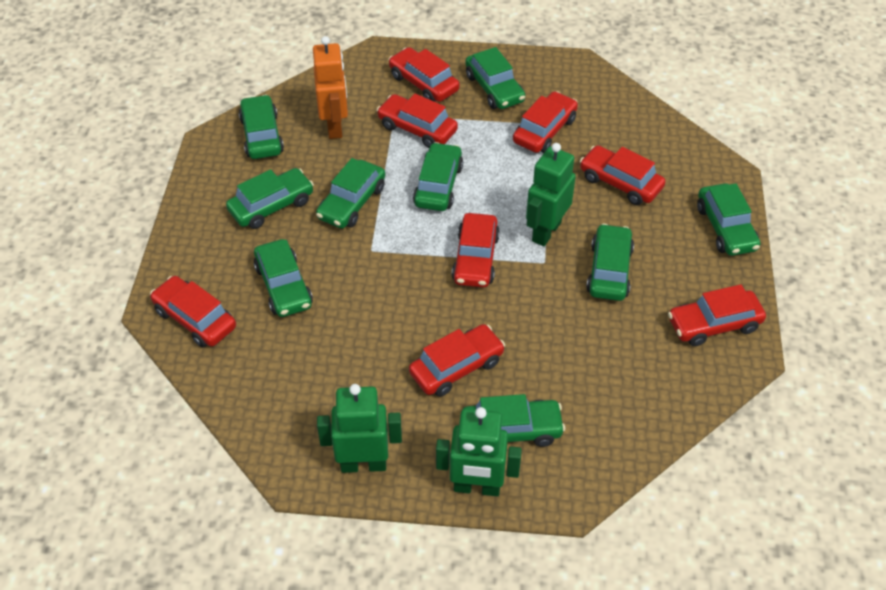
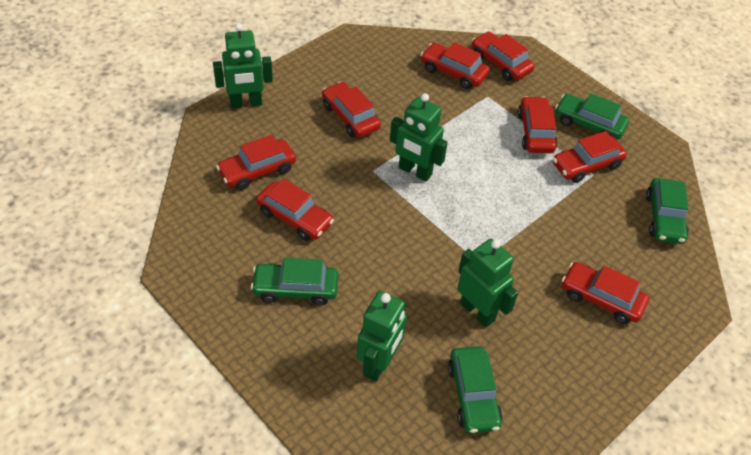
green car: [226,168,314,229] [239,95,284,159] [254,239,313,317] [316,158,385,229] [413,142,463,211] [463,394,565,447] [465,47,525,109] [586,224,634,301] [697,183,760,256] = 9 -> [251,258,338,305] [448,346,502,433] [555,94,629,140] [646,178,689,244] = 4
green robot: [317,384,402,473] [436,407,522,496] [526,143,576,246] = 3 -> [213,23,273,108] [357,291,407,381] [390,93,448,182] [457,239,518,327] = 4
orange robot: [313,36,348,139] = 1 -> none = 0

